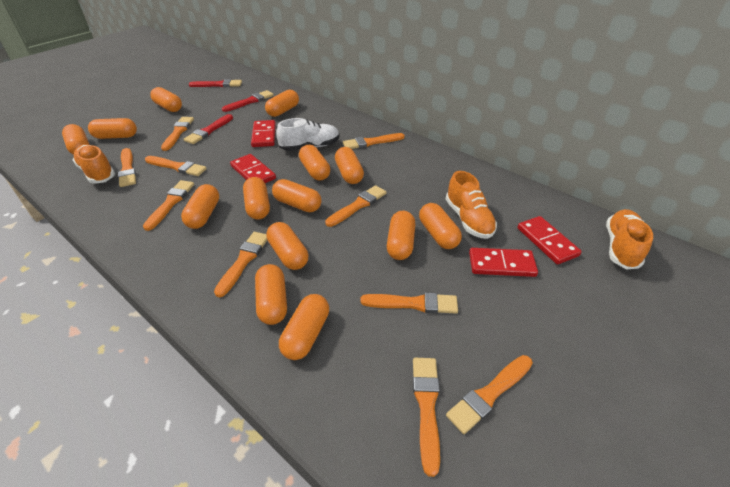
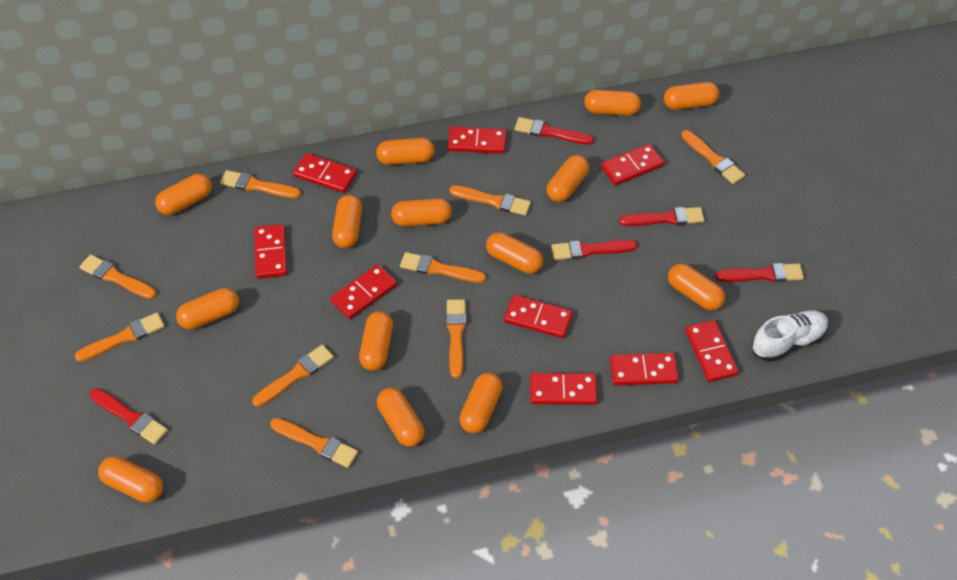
orange brush: [118,148,136,187] [143,180,194,231] [145,156,207,176] [161,117,194,151] [214,232,267,297] [325,185,386,227] [343,133,405,149] [360,292,458,313] [413,358,440,477] [446,355,533,434] = 10 -> [75,312,165,362] [79,254,156,299] [220,170,301,198] [252,345,334,407] [270,418,358,468] [400,252,486,283] [446,299,466,378] [449,185,531,216] [681,130,745,184] = 9
orange shoe: [73,144,115,184] [446,171,497,239] [606,209,653,269] = 3 -> none = 0
red brush: [184,114,233,144] [189,79,242,87] [222,90,274,112] = 3 -> [90,388,168,445] [515,117,594,145] [551,240,637,260] [619,207,704,226] [715,263,804,282] = 5
red domino: [230,154,276,183] [251,120,276,147] [469,248,538,277] [517,216,582,265] = 4 -> [254,224,287,279] [293,153,357,193] [330,264,397,319] [448,127,506,154] [504,295,573,338] [530,373,597,405] [601,144,664,185] [610,353,679,385] [685,320,739,382] = 9

